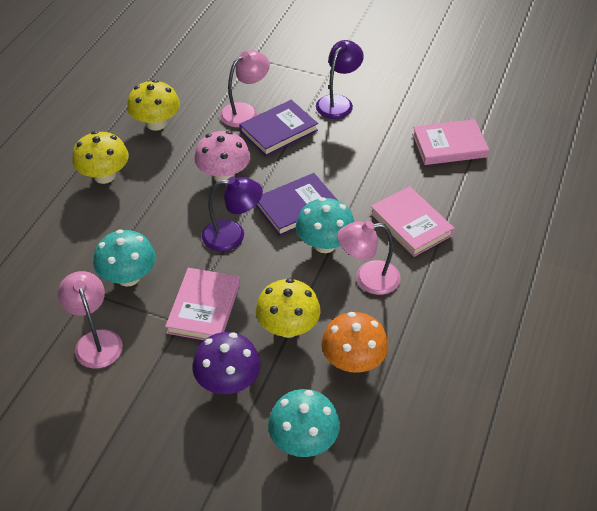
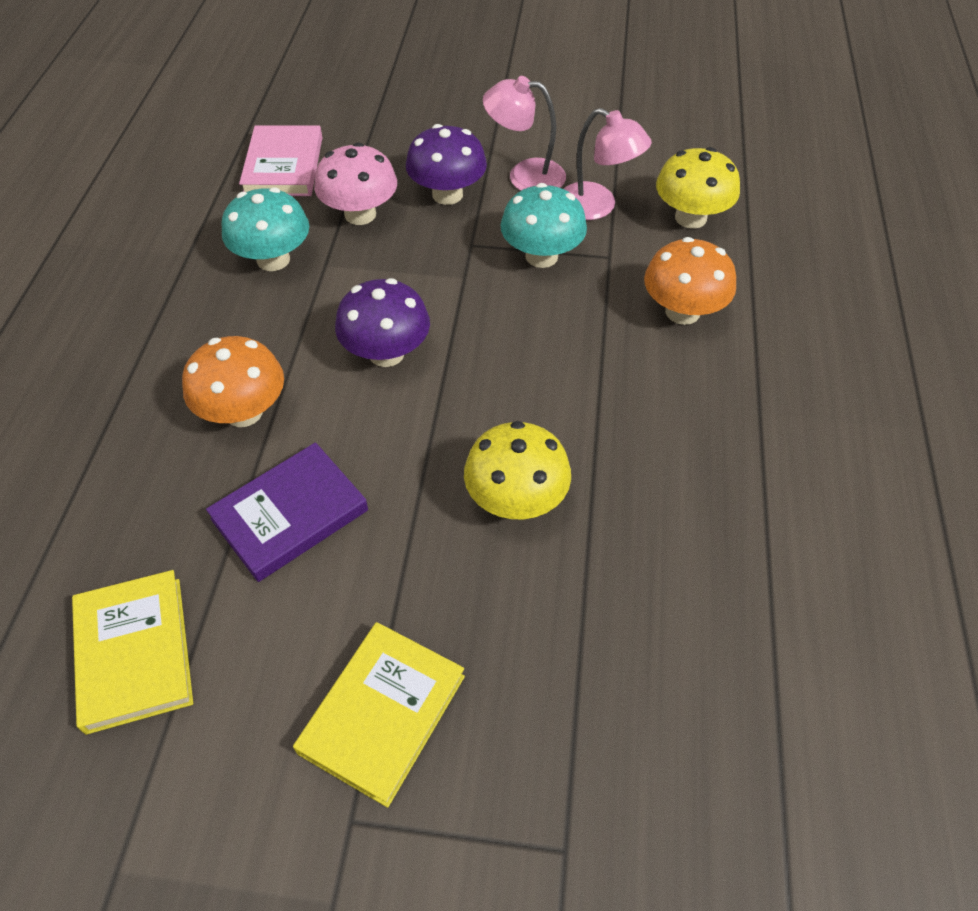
orange mushroom: [322,312,388,373] = 1 -> [182,336,284,427] [644,237,736,325] = 2
pink book: [165,268,240,340] [370,186,455,257] [412,119,489,165] = 3 -> [239,125,322,196] = 1
pink lamp: [58,271,123,369] [220,50,270,127] [337,221,401,295] = 3 -> [483,76,566,191] [563,108,652,220] = 2
purple book: [239,100,318,156] [256,173,337,236] = 2 -> [206,442,368,582] = 1
purple lamp: [202,176,263,251] [316,40,364,119] = 2 -> none = 0
purple mushroom: [192,332,261,394] = 1 -> [335,278,430,367] [406,124,487,205] = 2
turquoise mushroom: [93,229,156,287] [268,389,340,457] [296,197,354,253] = 3 -> [221,187,309,271] [500,183,587,268] = 2
yellow book: none = 0 -> [72,570,193,735] [293,622,465,808] = 2
yellow mushroom: [72,131,129,184] [127,80,180,131] [256,278,321,338] = 3 -> [464,421,571,519] [656,147,740,229] = 2

